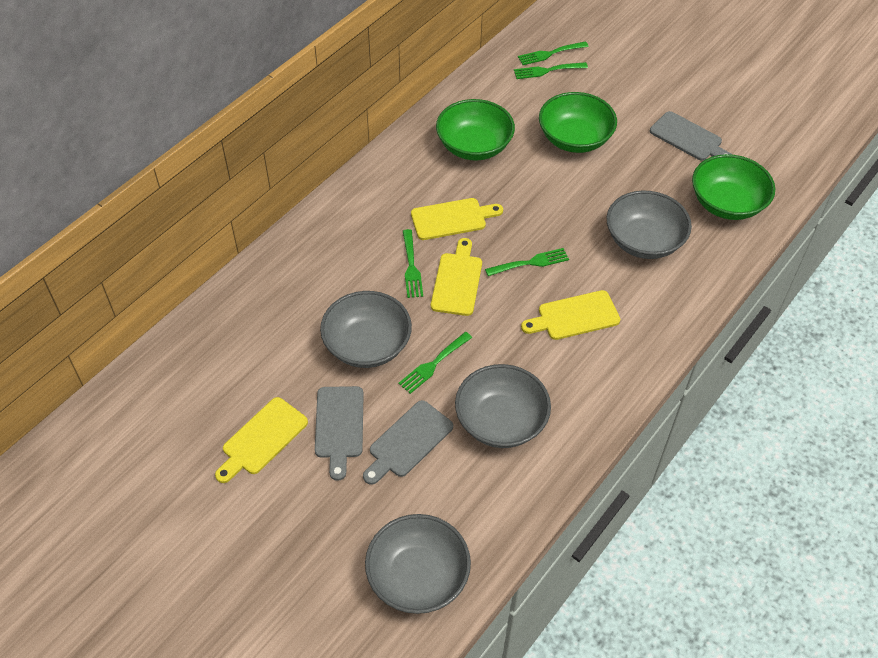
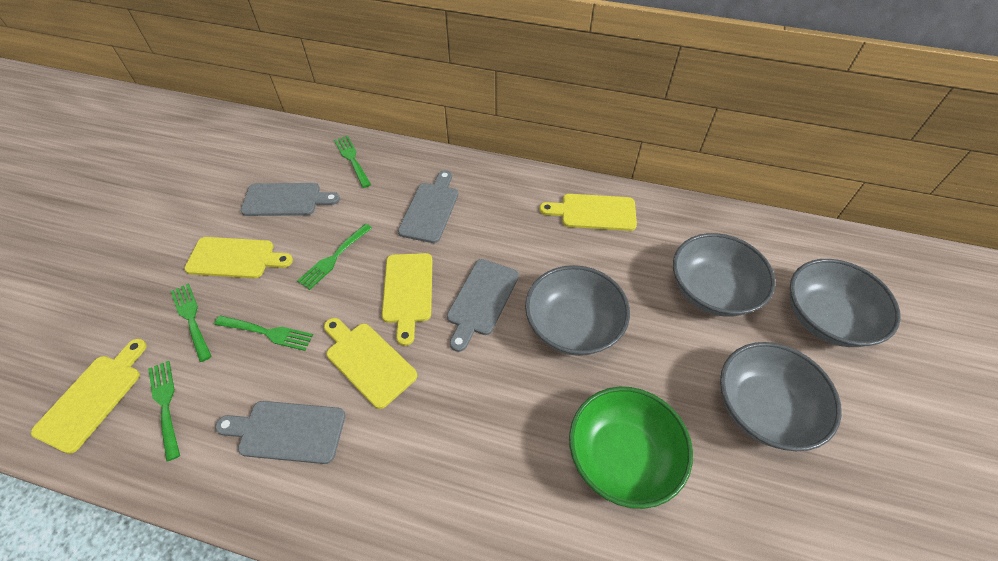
green bowl: [436,99,515,161] [539,92,617,153] [692,154,775,220] = 3 -> [569,387,693,509] = 1
grey cutting board: [315,386,364,481] [363,400,453,485] [650,111,732,161] = 3 -> [215,401,345,464] [241,183,340,216] [398,170,458,243] [447,259,519,352] = 4
yellow cutting board: [215,397,308,483] [411,198,503,240] [431,238,482,316] [521,290,620,340] = 4 -> [31,339,147,454] [184,237,293,278] [324,318,417,409] [382,253,432,346] [539,194,637,231] = 5

